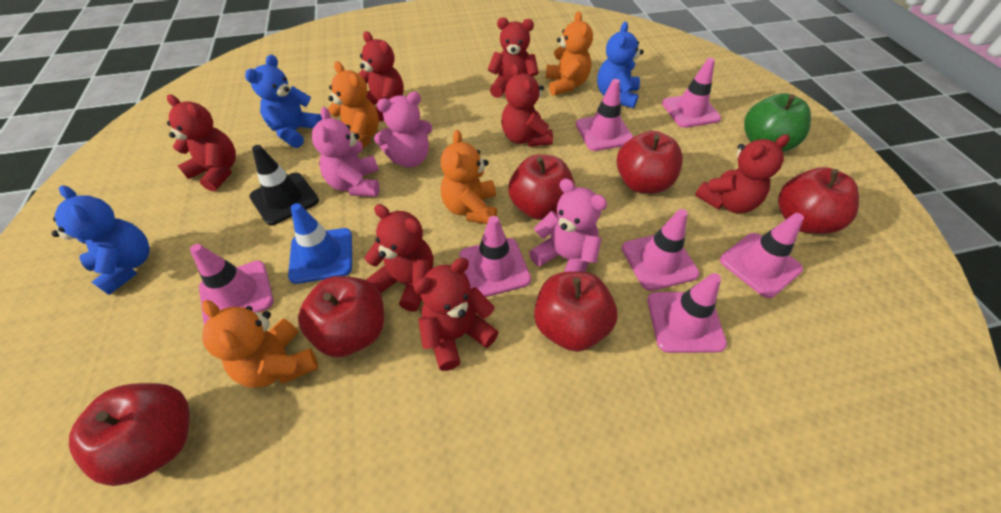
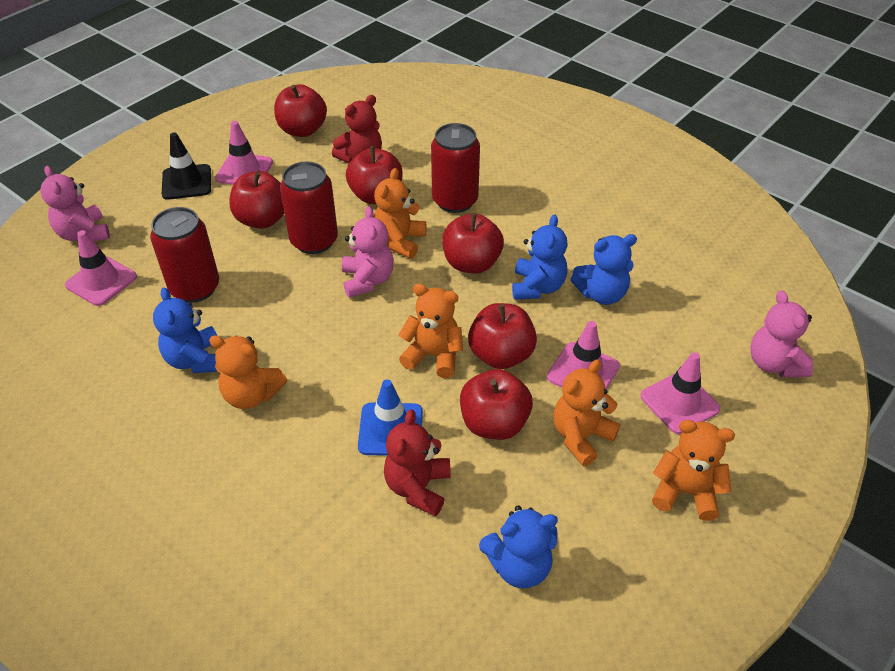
blue teddy bear: [51,185,150,295] [245,55,322,148] [597,22,644,109] = 3 -> [153,287,218,373] [479,505,558,588] [512,214,568,300] [571,234,637,305] = 4
green apple: [744,93,811,152] = 1 -> none = 0
orange teddy bear: [202,300,318,388] [328,61,379,149] [440,130,497,224] [546,11,593,95] = 4 -> [209,335,287,409] [373,168,426,259] [399,284,463,378] [553,360,620,466] [652,420,735,521] = 5
pink traffic cone: [190,244,274,326] [460,216,531,297] [576,79,633,151] [622,209,699,291] [647,273,727,353] [662,58,721,128] [720,213,804,298] = 7 -> [65,230,137,306] [215,121,273,185] [547,321,620,390] [640,352,720,434] = 4
red can: none = 0 -> [150,207,219,303] [280,162,338,254] [431,123,480,213] = 3
red teddy bear: [167,94,236,191] [359,31,404,122] [364,204,433,312] [414,258,499,371] [488,17,539,98] [501,64,553,147] [695,134,789,213] = 7 -> [332,95,382,163] [384,409,451,516] = 2

